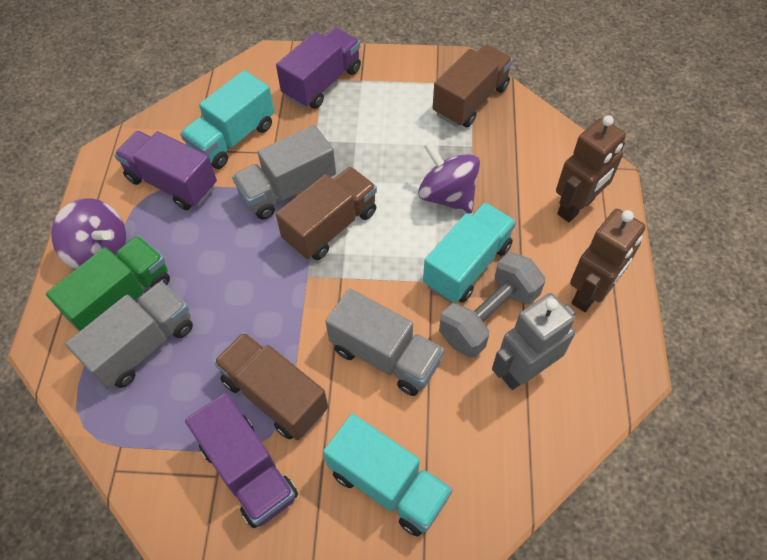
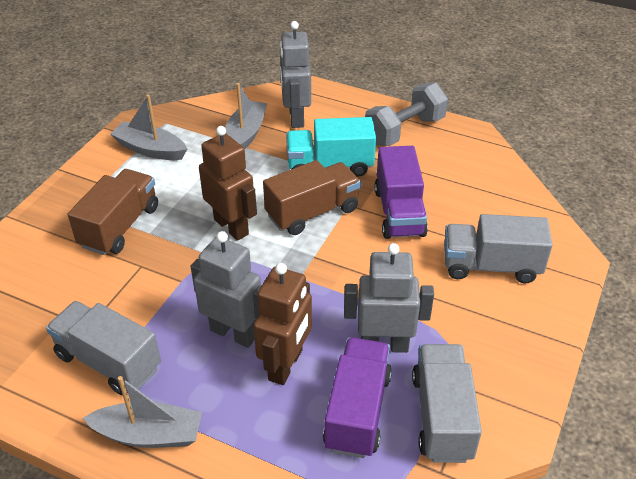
brown truck: [213,332,328,440] [276,167,377,260] [433,44,513,127] = 3 -> [68,169,158,255] [263,160,361,235] = 2
green truck: [46,236,170,331] = 1 -> none = 0
grey boat: none = 0 -> [83,376,202,448] [110,95,187,160] [225,83,267,149] = 3
grey robot: [492,293,576,390] = 1 -> [190,231,261,348] [280,21,311,128] [344,243,434,353] = 3
purple spinning top: [51,198,126,269] [418,141,480,214] = 2 -> none = 0
purple truck: [114,131,217,210] [185,393,298,528] [276,27,361,109] = 3 -> [323,337,392,458] [374,146,428,239] = 2
turquoise truck: [180,70,274,169] [323,414,453,537] [423,202,516,303] = 3 -> [286,117,376,176] = 1

